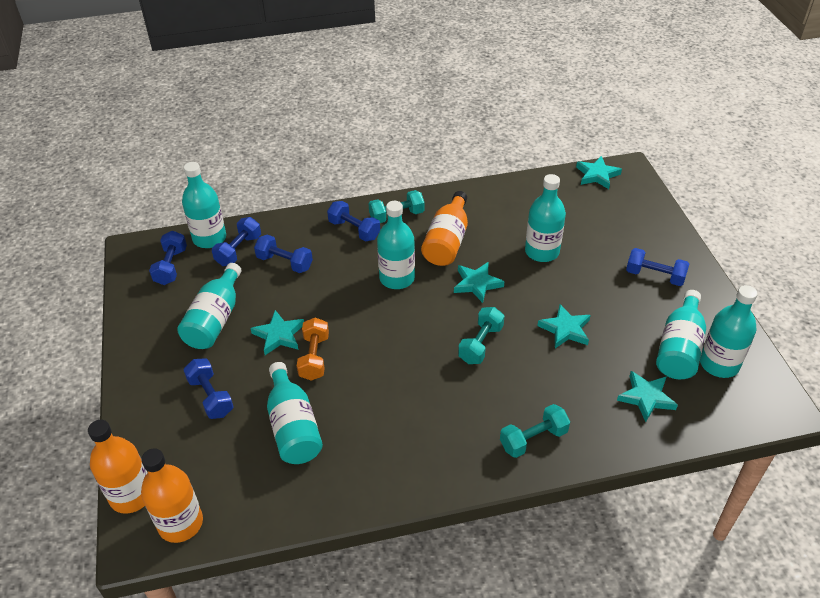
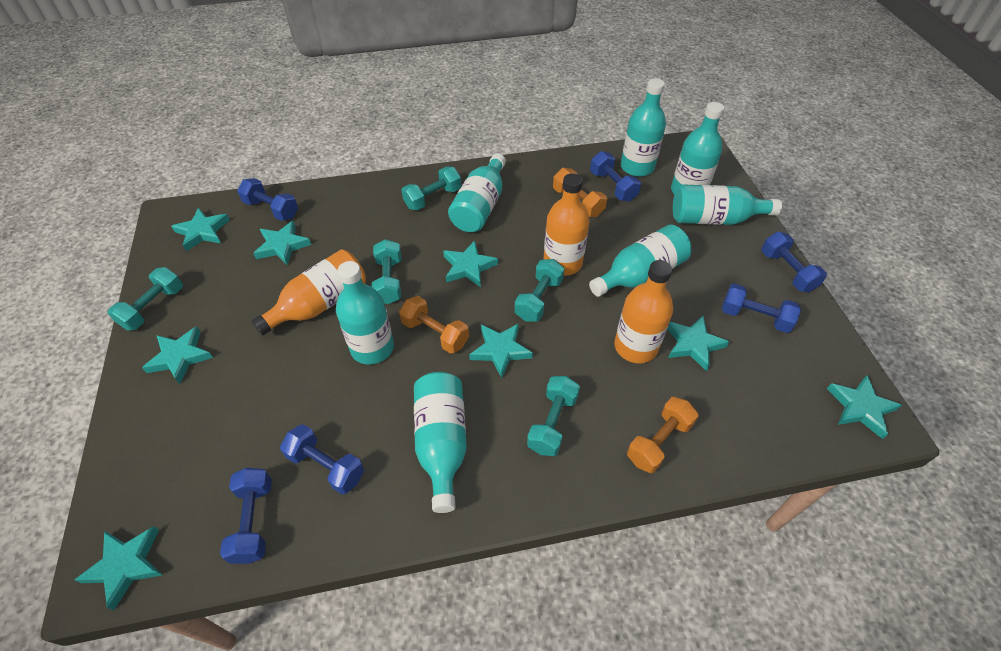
orange dumbbell: [297,318,329,381] = 1 -> [399,296,469,354] [553,168,607,217] [627,397,699,473] = 3
turquoise dumbbell: [369,190,424,223] [458,307,504,364] [500,404,570,458] = 3 -> [108,267,183,330] [372,239,401,304] [401,166,461,210] [514,259,564,322] [527,376,580,456] = 5
turquoise star: [250,310,304,355] [454,262,505,303] [538,304,591,348] [576,156,622,189] [617,371,678,422] = 5 -> [75,526,162,610] [142,326,213,384] [171,208,230,251] [253,221,311,266] [443,241,498,287] [469,323,533,378] [667,316,729,371] [827,376,902,439] = 8

